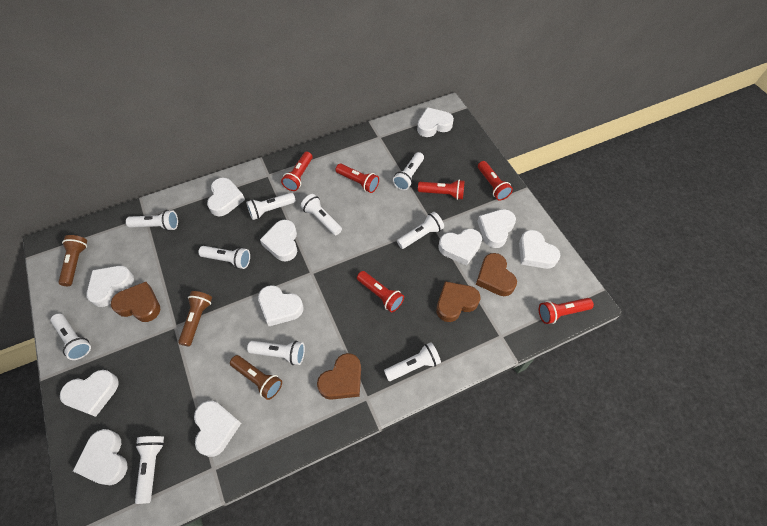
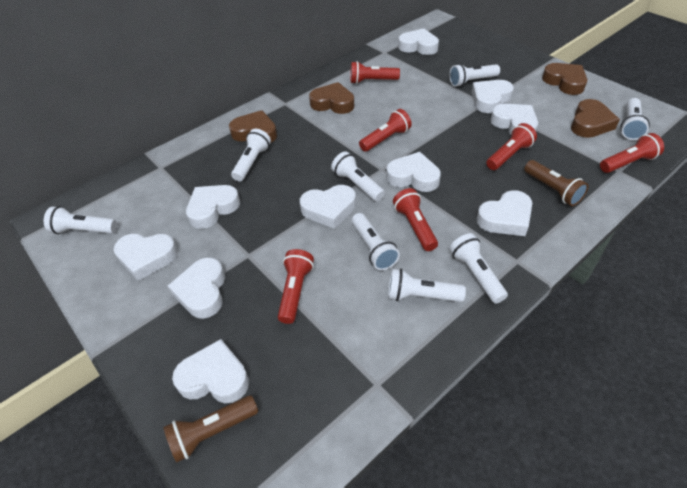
brown flashlight: [58,235,87,286] [178,291,212,347] [230,355,282,400] = 3 -> [163,395,258,463] [524,160,589,206] = 2
white flashlight: [50,313,91,360] [126,210,178,231] [135,436,164,504] [198,246,250,269] [246,193,296,220] [247,341,305,365] [301,194,342,235] [384,342,441,381] [393,152,424,190] [397,212,444,249] = 10 -> [44,206,117,234] [231,129,271,182] [331,151,385,201] [352,213,400,270] [388,269,466,302] [449,64,500,87] [449,233,508,304] [620,98,650,140] = 8
white heart: [60,370,119,417] [73,429,127,485] [86,266,134,307] [194,401,241,457] [207,178,245,216] [258,285,304,326] [260,220,297,261] [417,107,454,137] [438,229,482,266] [477,209,516,248] [519,230,560,269] = 11 -> [114,233,178,281] [168,258,225,319] [172,339,249,403] [186,185,240,229] [300,185,356,229] [386,152,441,192] [398,28,439,55] [472,80,514,113] [476,190,532,236] [490,104,538,135] = 10

